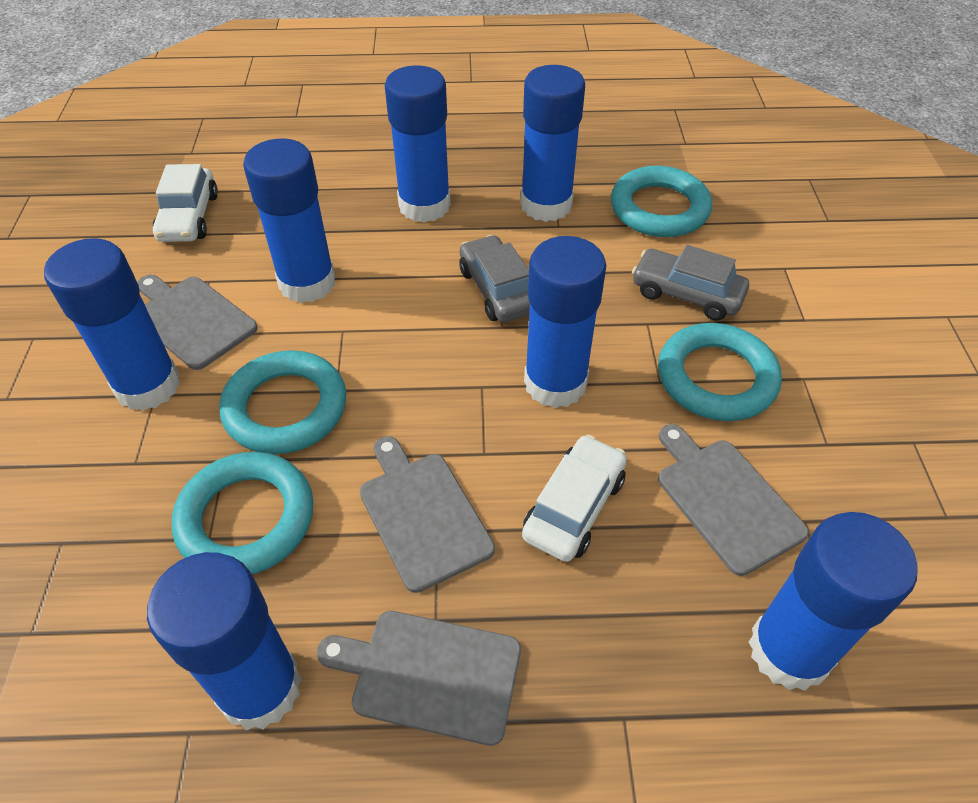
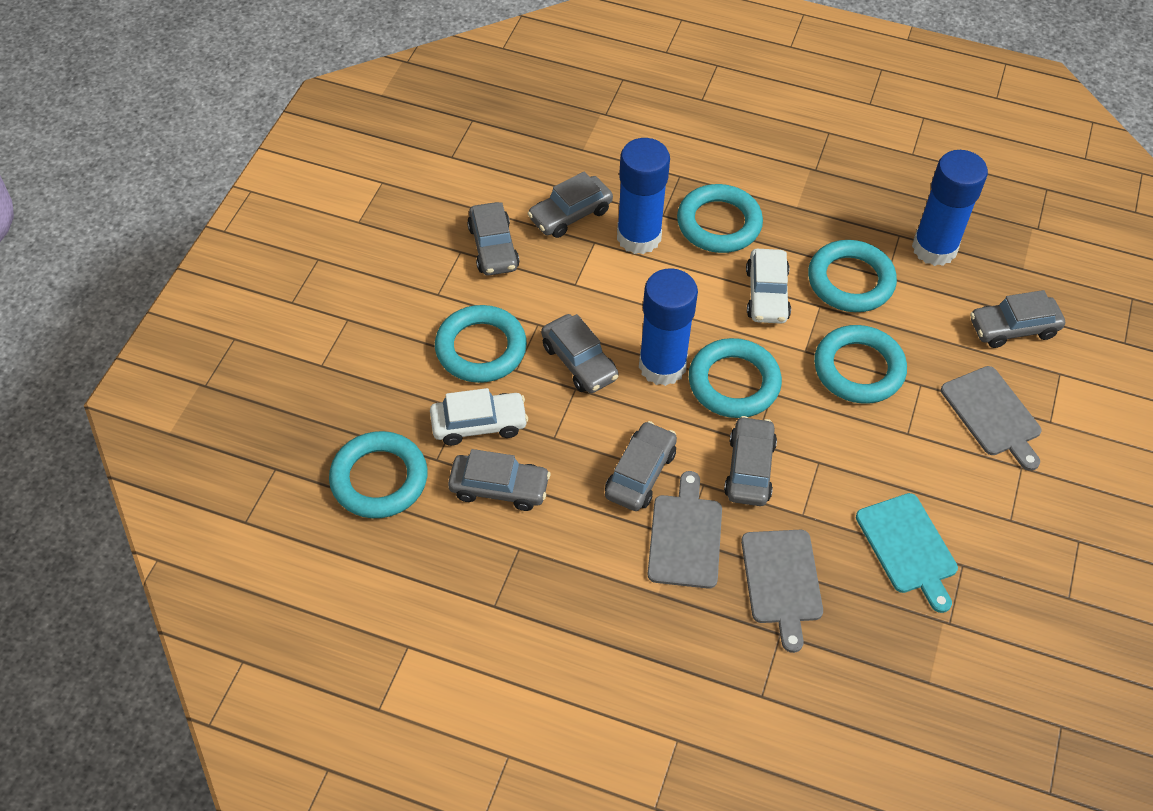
blue glue stick: [44,238,180,411] [147,552,302,730] [243,138,336,303] [385,65,451,223] [520,65,585,222] [524,236,607,408] [749,512,918,691] = 7 -> [617,138,670,254] [639,268,698,386] [912,150,988,266] = 3
grey car: [459,235,530,322] [632,245,749,321] = 2 -> [448,449,550,511] [467,202,520,275] [528,172,613,238] [541,314,619,393] [605,421,677,511] [724,416,777,506] [970,290,1065,348] = 7
grey cutting board: [137,275,258,370] [317,611,521,746] [360,436,495,593] [658,424,809,576] = 4 -> [648,471,722,589] [741,530,823,653] [941,366,1041,471] = 3
turquoise cutting board: none = 0 -> [856,493,958,613] = 1
turquoise ring: [172,452,314,574] [219,350,346,454] [611,166,712,237] [658,323,782,421] = 4 -> [329,431,428,518] [435,305,527,383] [677,184,763,253] [689,338,782,418] [808,240,897,312] [814,325,907,404] = 6

